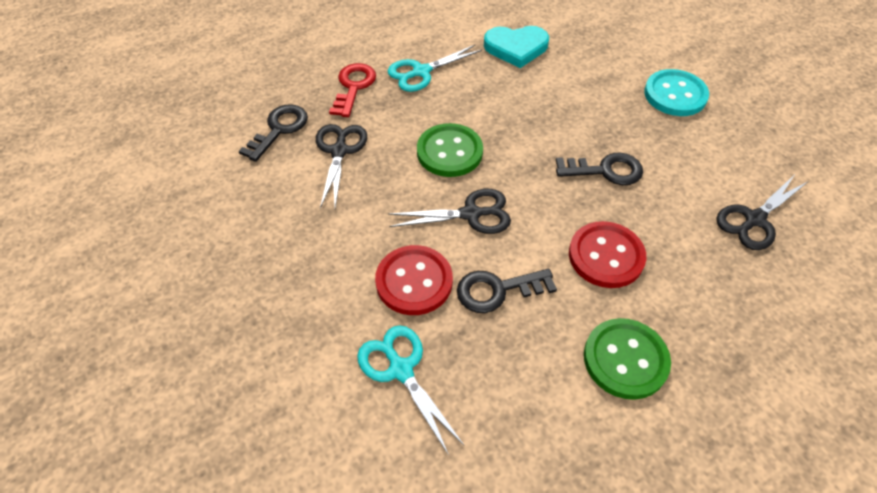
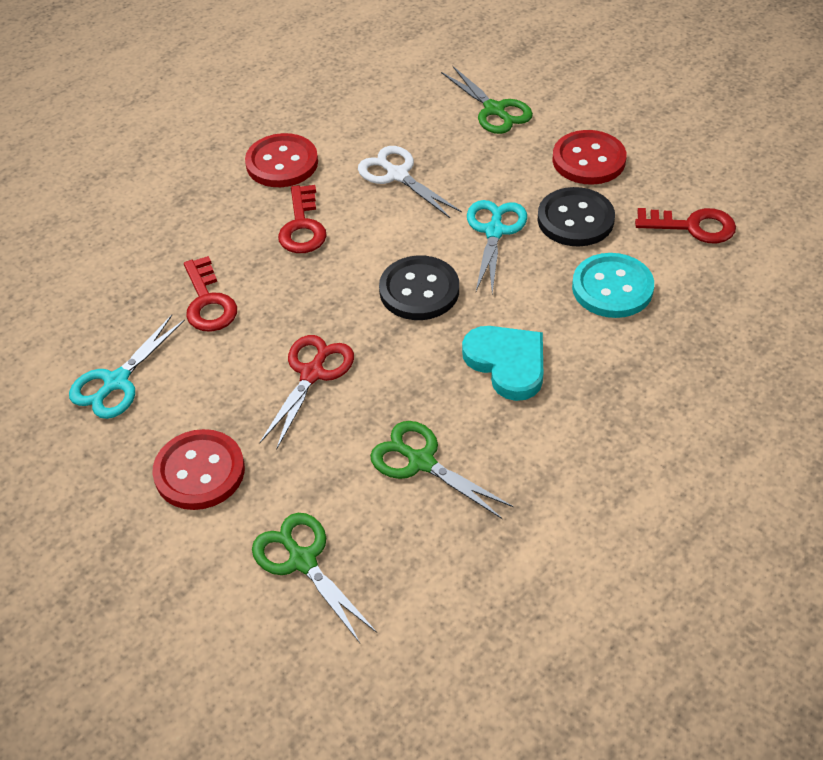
black button: none = 0 -> [379,255,459,320] [538,187,615,247] = 2
black key: [239,104,308,162] [457,269,557,313] [556,153,643,185] = 3 -> none = 0
black scissors: [316,124,367,208] [388,189,511,234] [716,176,807,250] = 3 -> none = 0
green button: [417,123,483,177] [584,318,671,400] = 2 -> none = 0
green scissors: none = 0 -> [252,513,377,643] [370,421,513,519] [441,65,533,134] = 3
red button: [375,245,453,315] [569,221,646,288] = 2 -> [152,429,245,510] [245,133,318,187] [552,130,626,185] = 3
red key: [329,63,376,117] = 1 -> [184,256,237,332] [278,185,327,253] [635,208,736,244] = 3
red scissors: none = 0 -> [260,335,354,450] = 1
white scissors: none = 0 -> [358,146,462,218] = 1

